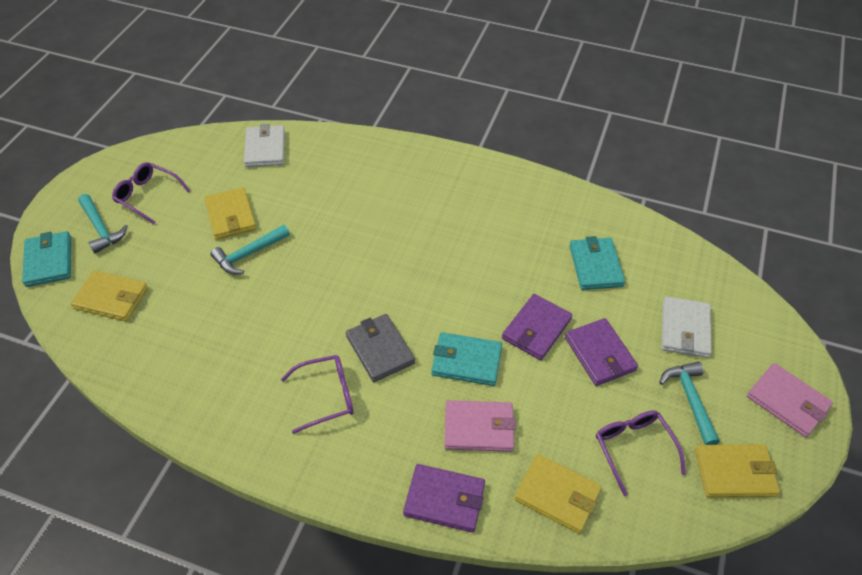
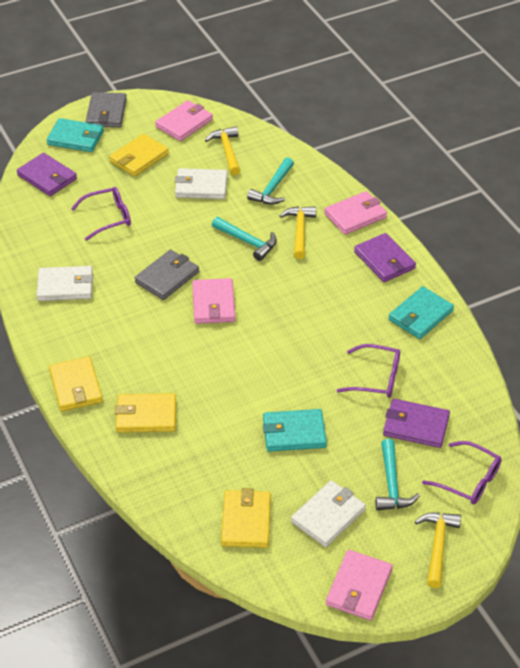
grey wallet: [346,314,415,382] = 1 -> [86,92,127,127] [135,250,199,300] = 2
pink wallet: [444,400,516,452] [747,363,833,437] = 2 -> [155,100,213,141] [192,278,236,324] [324,191,387,235] [326,550,393,620] = 4
white wallet: [244,124,285,167] [661,297,711,358] = 2 -> [37,266,93,301] [175,168,228,199] [291,480,366,547] = 3
yellow hammer: none = 0 -> [205,126,241,175] [280,206,316,259] [415,512,461,588] = 3

